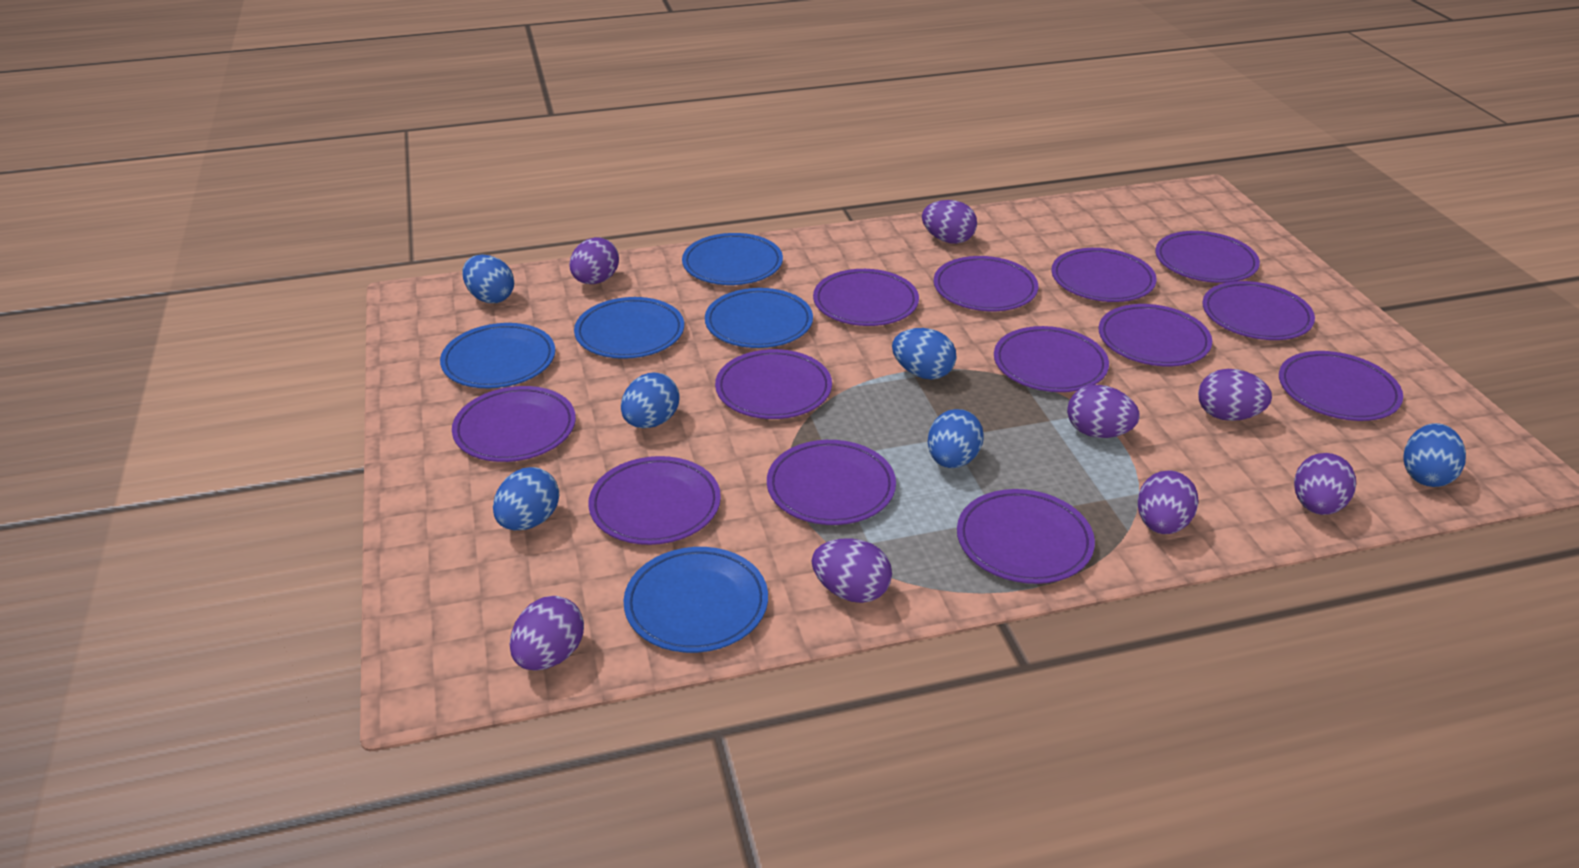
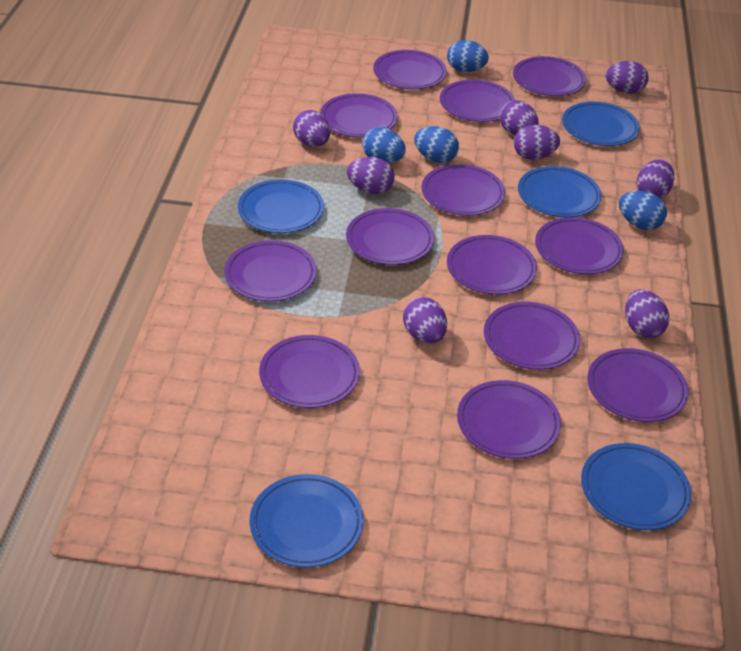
blue egg: [462,255,514,303] [493,467,559,530] [621,372,680,428] [892,328,957,380] [928,409,984,468] [1404,423,1466,487] = 6 -> [362,127,406,163] [414,126,459,163] [447,40,489,72] [619,191,667,230] = 4

